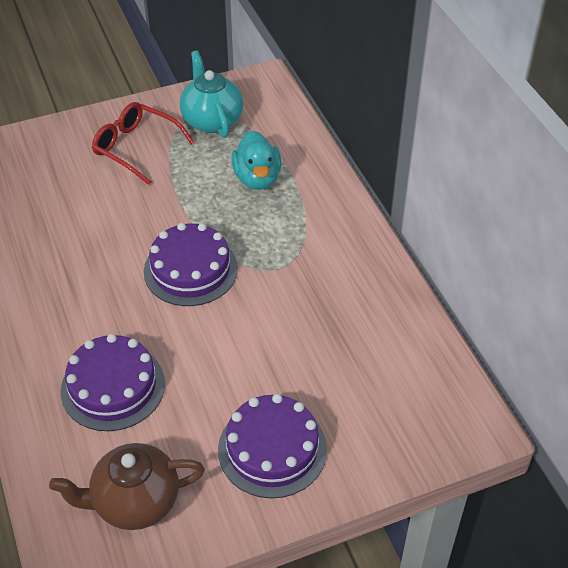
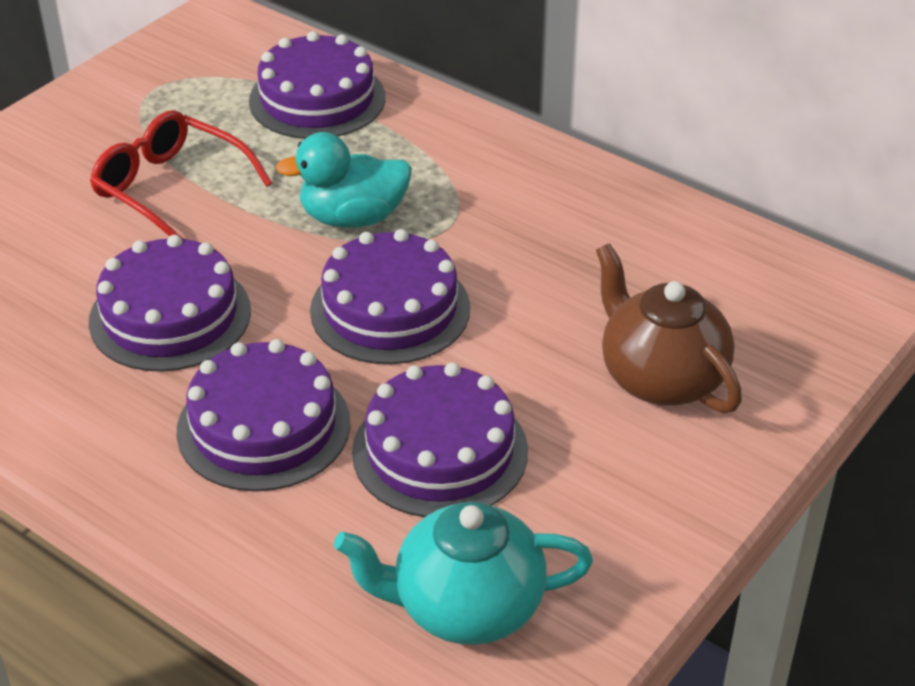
purple cake: [61,334,165,431] [144,223,238,306] [218,394,327,498] = 3 -> [89,235,251,372] [176,339,351,492] [249,31,386,139] [310,229,470,364] [352,362,528,517] = 5

